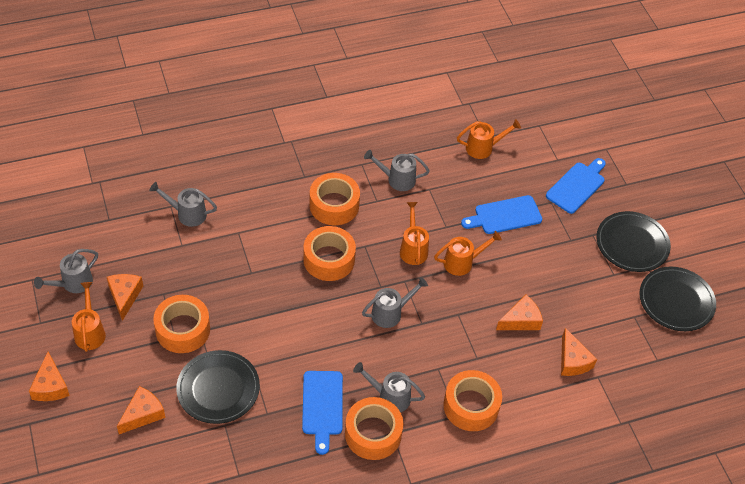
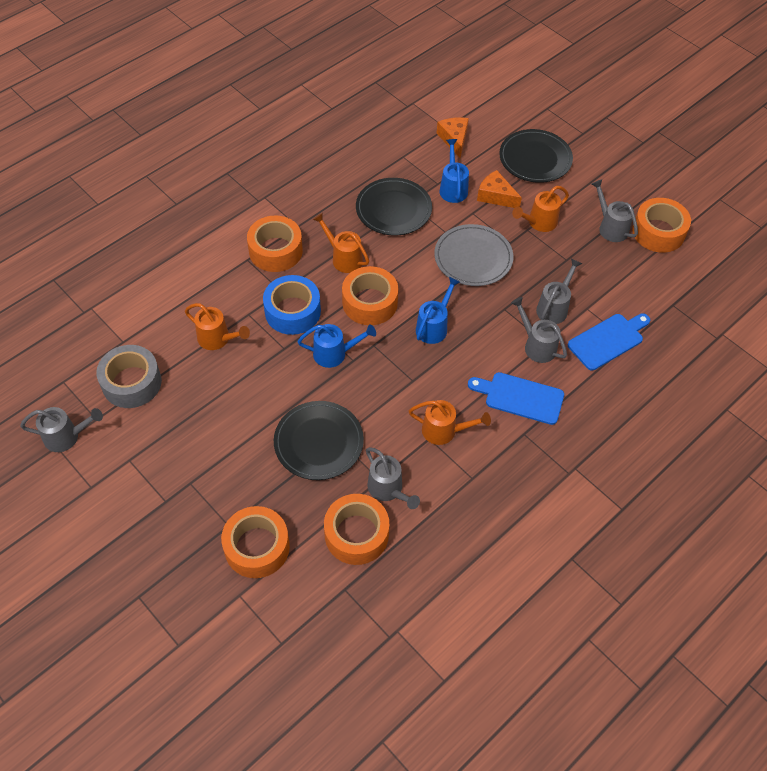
blue cutting board: [302,371,343,455] [461,195,542,234] [546,158,606,214] = 3 -> [468,372,564,425] [568,313,650,370] = 2
blue tape: none = 0 -> [263,275,321,335] = 1
blue watering can: none = 0 -> [298,324,376,368] [416,277,460,344] [440,139,469,203] = 3
grey plate: none = 0 -> [434,224,513,286] = 1
grey tape: none = 0 -> [96,345,162,408] = 1
orange cheese: [29,352,70,401] [107,274,143,321] [117,386,165,434] [496,295,543,330] [561,328,597,376] = 5 -> [436,117,469,158] [477,170,522,208] = 2

